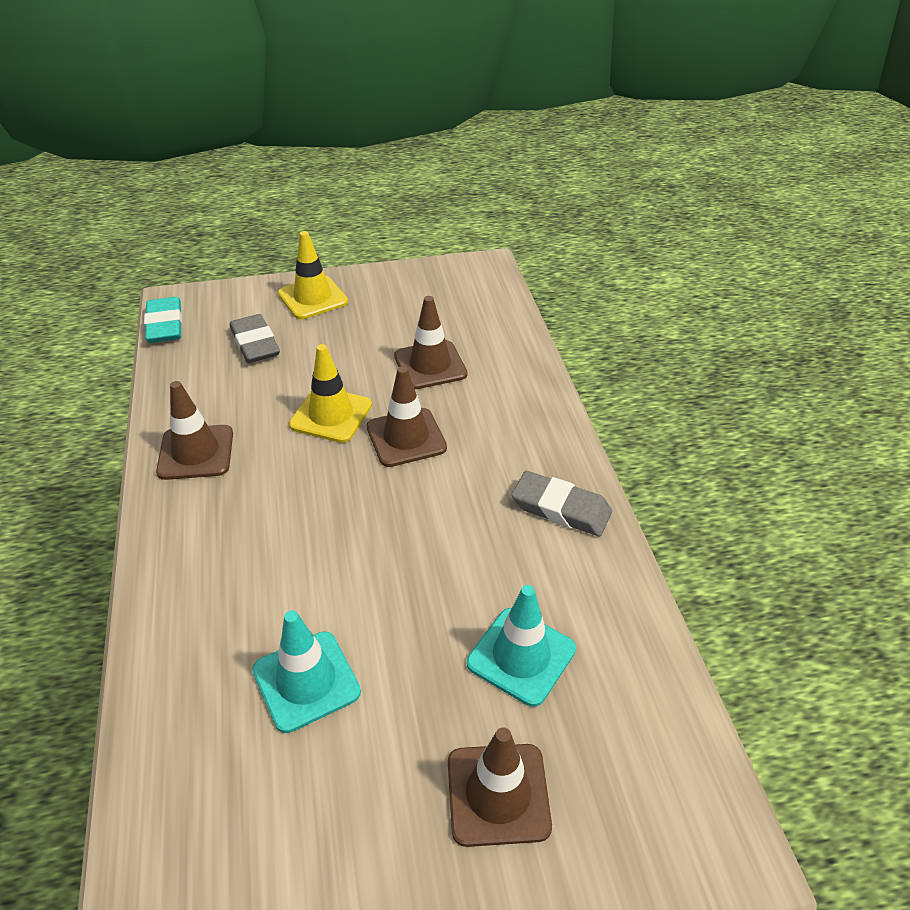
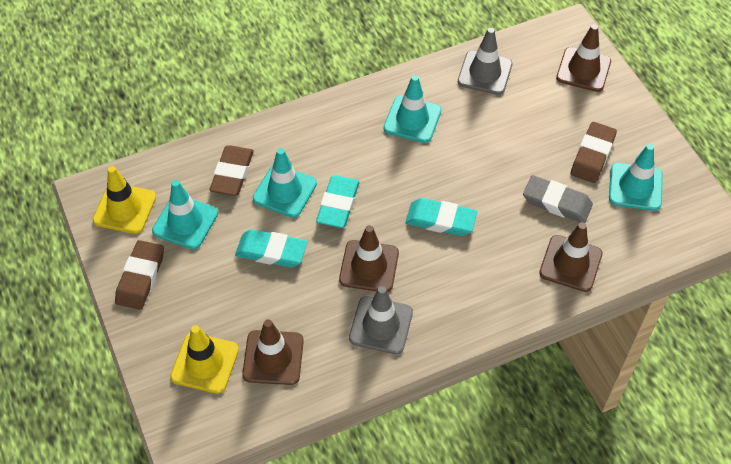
brown eraser: none = 0 -> [115,240,164,310] [209,145,254,196] [571,122,617,183] = 3
grey eraser: [230,314,280,363] [512,471,612,536] = 2 -> [523,175,593,223] = 1
grey traffic cone: none = 0 -> [349,286,413,354] [458,28,512,95] = 2
turquoise eraser: [144,297,182,343] = 1 -> [235,229,307,268] [316,175,360,228] [406,198,477,236] = 3
turquoise traffic cone: [252,610,361,733] [467,585,576,707] = 2 -> [152,180,218,249] [253,148,317,218] [384,75,441,143] [609,144,663,211] = 4

